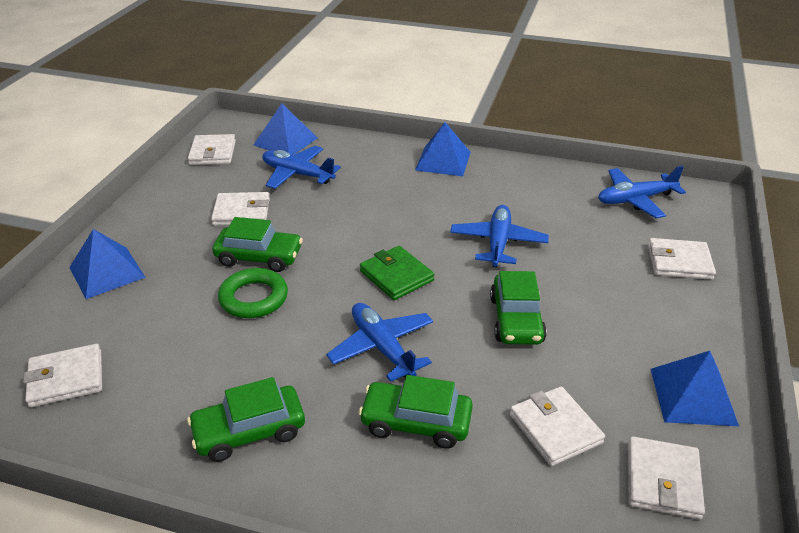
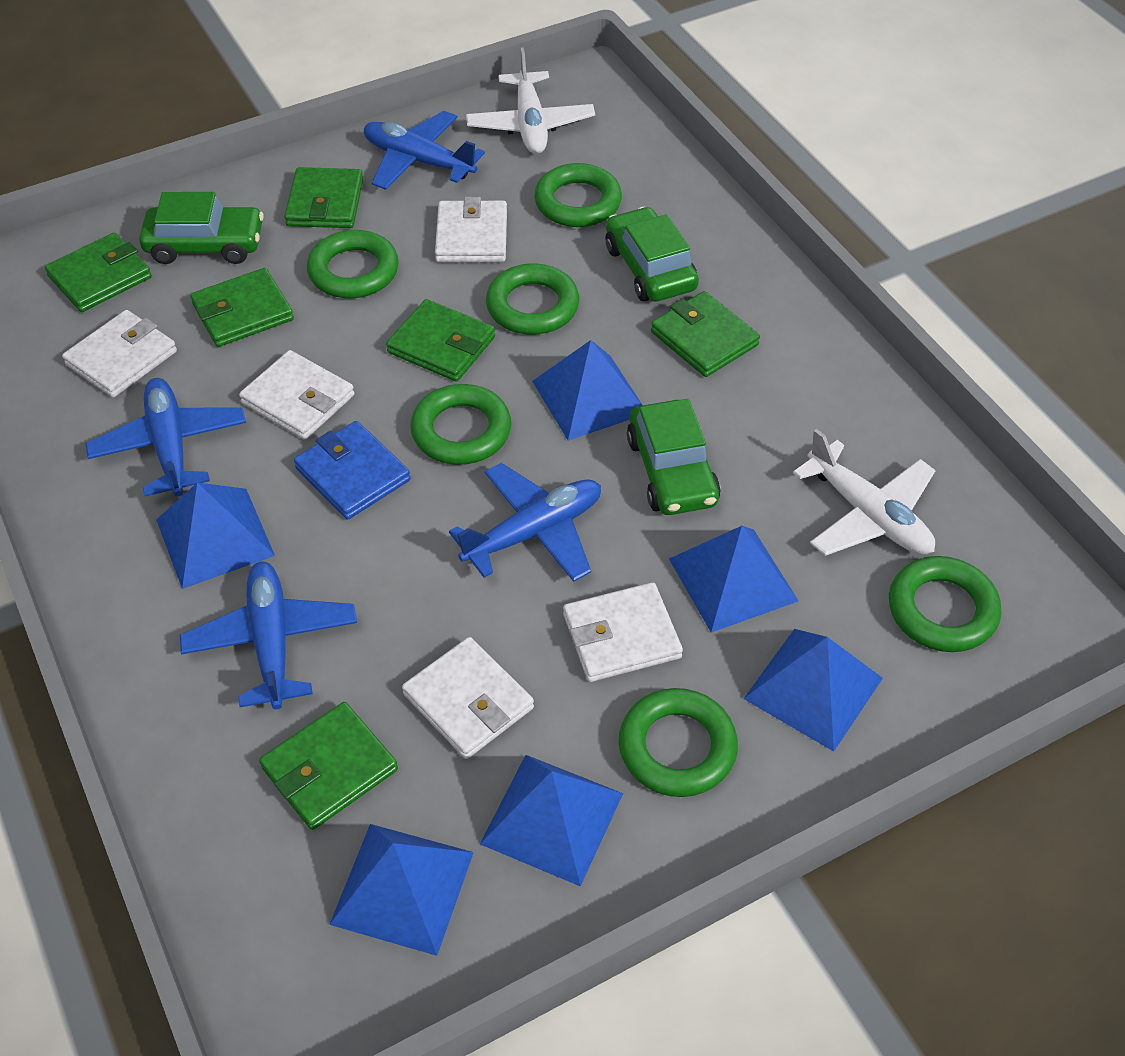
blue pyramid: [69,229,146,299] [254,103,318,155] [415,122,471,176] [651,351,739,426] = 4 -> [156,482,275,589] [329,824,474,956] [480,755,623,887] [532,340,642,441] [669,526,798,633] [743,629,883,752] = 6
blue wallet: none = 0 -> [294,421,411,520] = 1
green car: [187,377,305,462] [212,217,303,272] [359,375,473,449] [490,271,547,345] = 4 -> [139,192,264,264] [606,207,699,302] [627,399,721,515] = 3
green ring: [218,268,288,318] = 1 -> [307,230,399,298] [410,384,511,465] [486,263,579,335] [534,163,622,227] [619,688,738,797] [889,556,1001,652] = 6
green wallet: [360,246,435,300] = 1 -> [45,233,152,312] [190,268,294,347] [259,702,398,830] [284,167,363,228] [386,299,495,382] [651,291,760,377] = 6
white plane: none = 0 -> [466,47,595,154] [793,429,936,556] = 2
white wallet: [23,344,102,408] [188,134,236,165] [211,192,270,226] [510,386,605,466] [628,436,705,520] [648,238,716,280] = 6 -> [62,310,177,398] [239,350,354,440] [402,637,534,759] [435,197,507,262] [563,582,683,682] = 5

